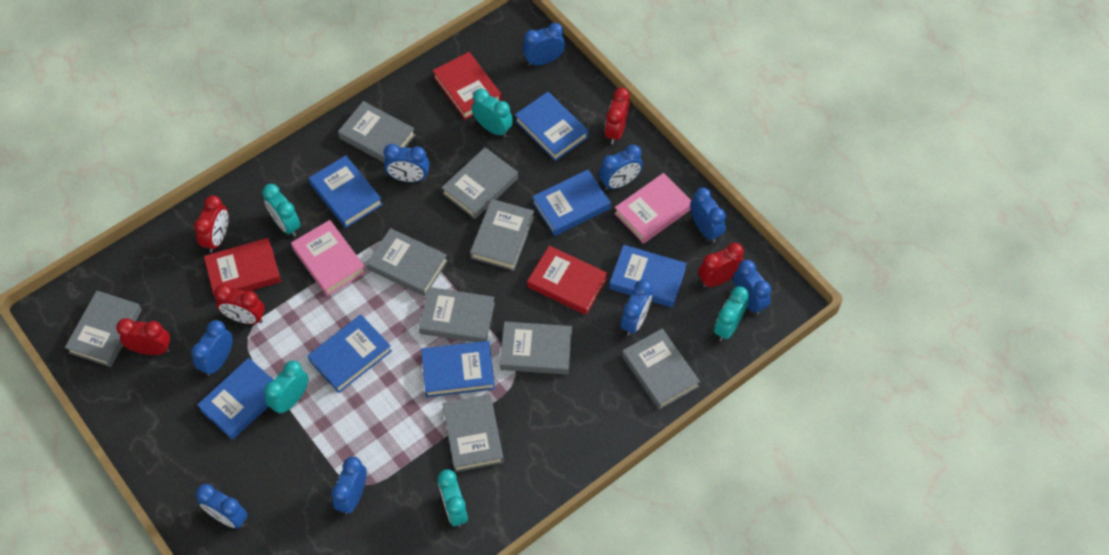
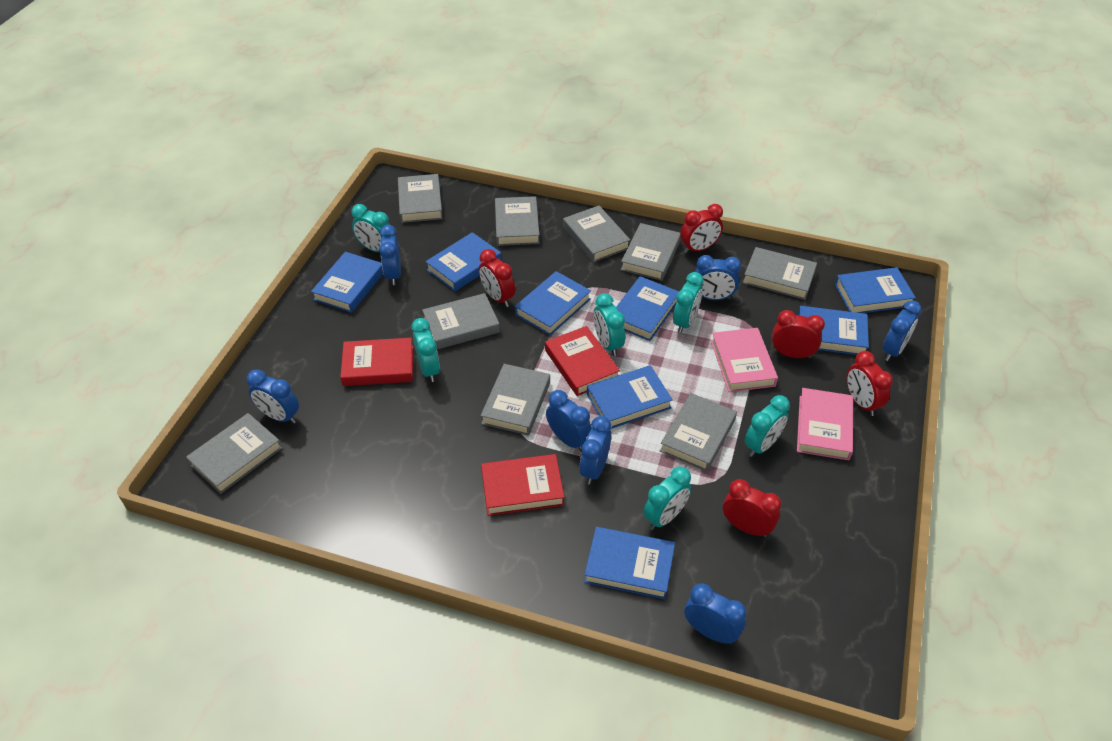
blue book: [197,358,274,440] [307,315,392,393] [309,155,383,228] [421,341,495,397] [515,92,589,161] [532,170,611,236] [609,245,687,308] = 7 -> [311,252,383,313] [425,232,502,291] [515,271,591,336] [584,527,675,600] [587,365,673,429] [616,276,679,341] [798,306,869,355] [835,267,916,313] = 8
blue clock: [191,320,233,376] [196,484,248,529] [331,457,367,514] [383,144,430,182] [522,23,565,66] [599,144,643,190] [621,280,652,336] [690,188,726,243] [733,260,771,315] = 9 -> [247,369,299,424] [379,225,401,285] [546,390,592,451] [579,416,611,485] [684,583,746,644] [695,255,741,300] [882,300,922,361] = 7
turquoise clock: [262,184,300,236] [264,361,309,414] [438,469,468,527] [472,89,513,137] [714,286,749,341] = 5 -> [352,204,392,252] [411,318,440,382] [594,293,625,356] [643,467,691,530] [673,272,704,333] [745,395,790,457] = 6

